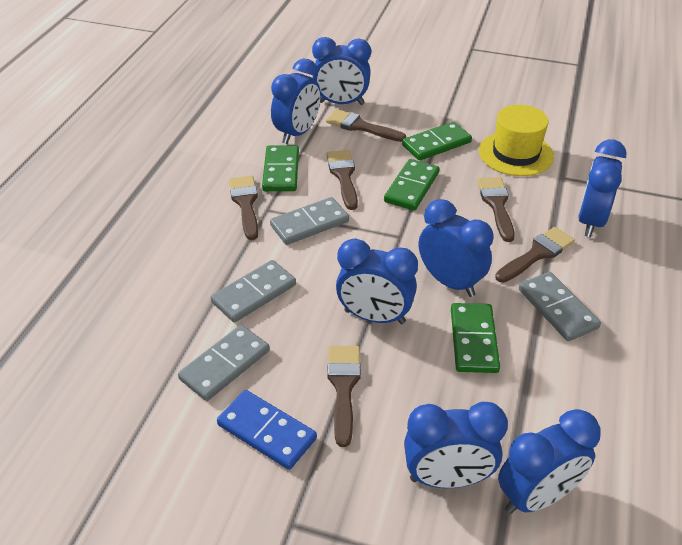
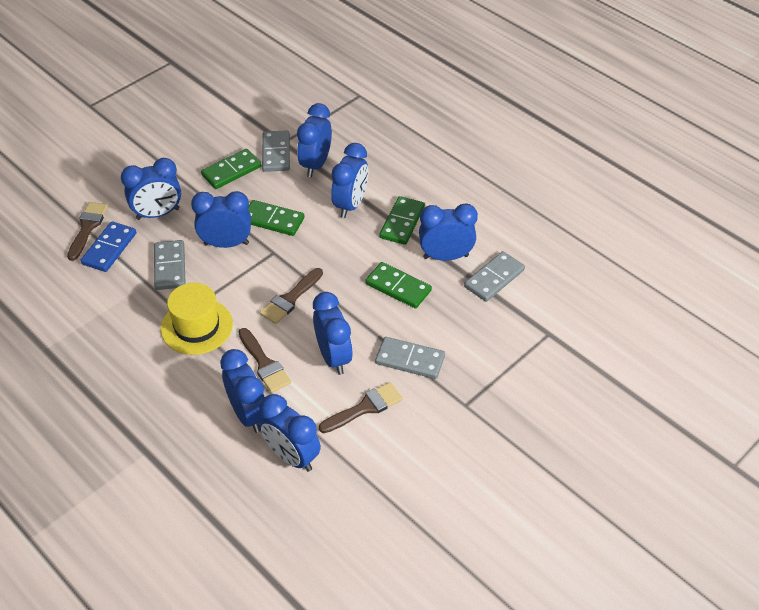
blue clock: [271,58,321,144] [312,37,371,105] [336,238,418,324] [404,402,508,488] [419,199,493,297] [498,409,601,514] [578,140,627,237] = 7 -> [121,158,181,220] [191,191,251,248] [220,349,265,433] [259,394,321,472] [297,103,332,177] [313,292,353,375] [331,143,368,218] [419,203,478,261] = 8
brown brush: [229,176,258,240] [326,109,406,142] [327,150,358,210] [327,346,361,447] [477,177,515,242] [495,227,575,283] = 6 -> [67,202,108,261] [238,328,292,393] [260,268,323,324] [319,382,403,433] = 4

